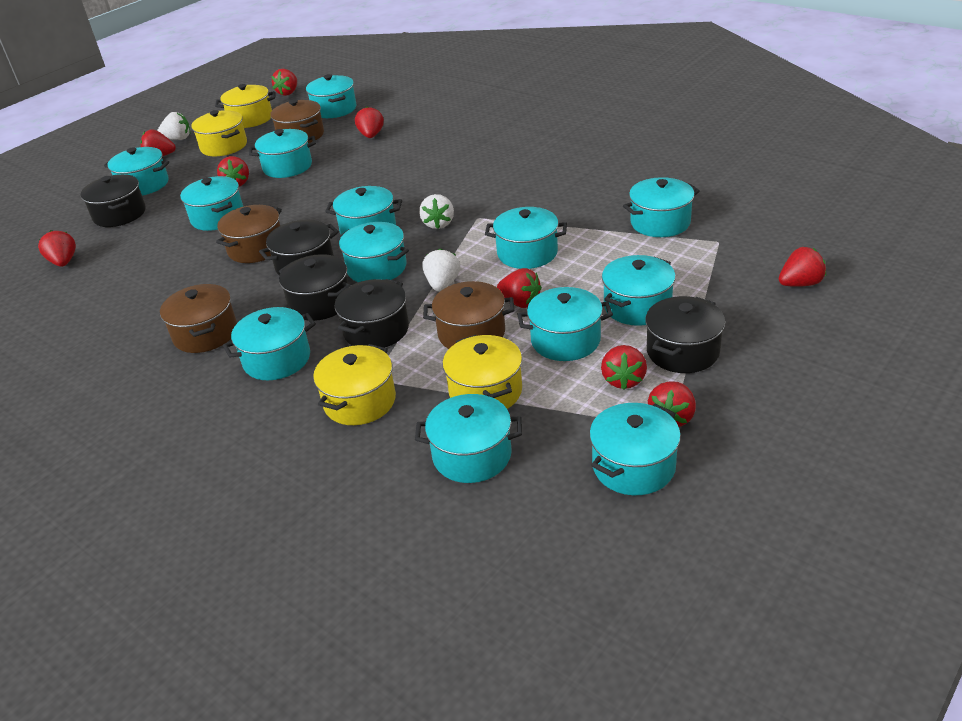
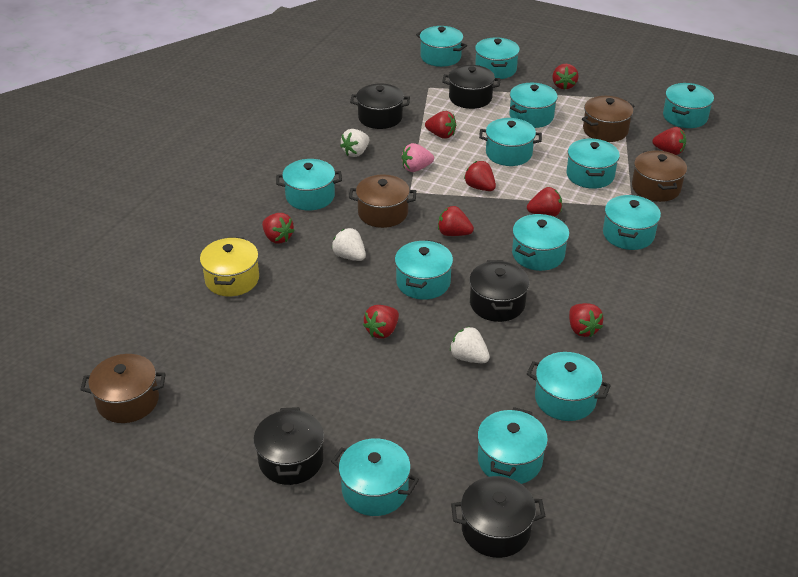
pink strawberry: none = 0 -> [401,143,434,172] = 1
yellow pot: [191,110,247,156] [215,84,276,128] [313,344,396,425] [443,335,522,409] = 4 -> [200,237,259,296] = 1

